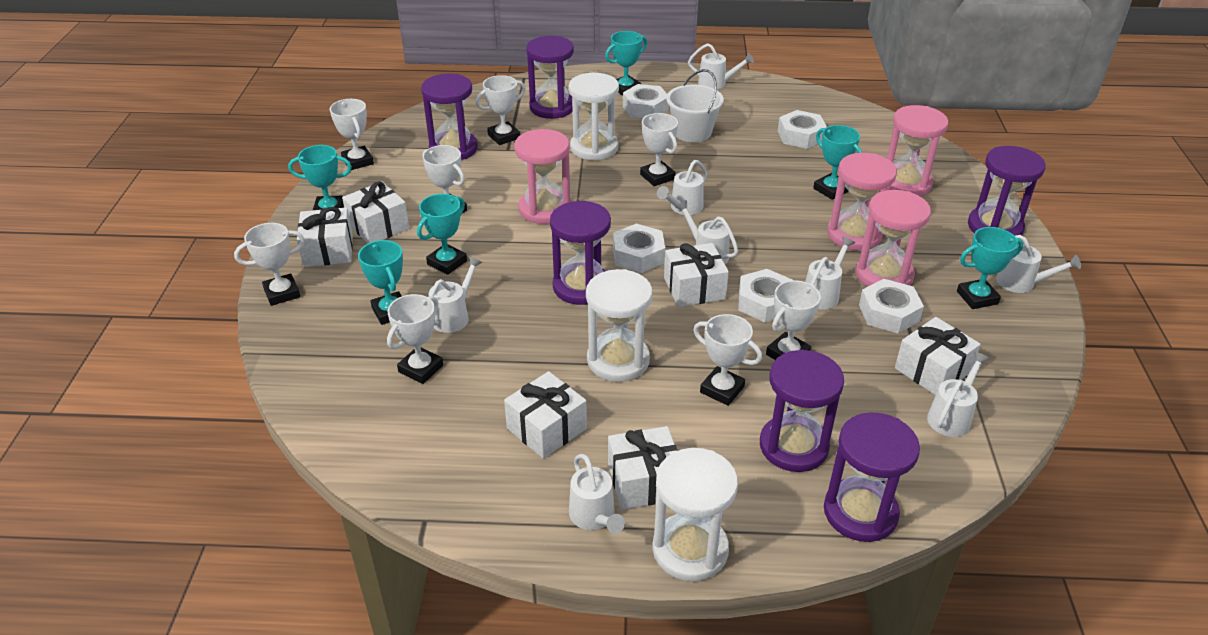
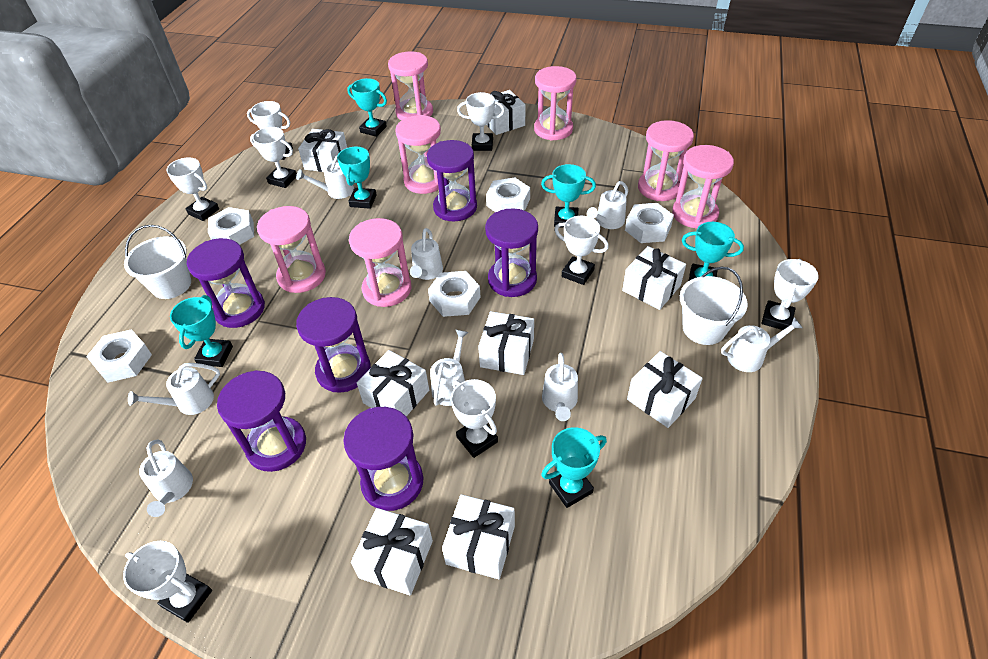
pink hourglass: [514,129,571,224] [827,153,897,251] [856,190,931,287] [887,105,948,196] = 4 -> [257,206,326,293] [349,218,411,307] [388,51,433,120] [395,115,441,194] [534,66,577,141] [638,120,694,201] [672,145,734,229] = 7
white bucket: [666,69,724,143] = 1 -> [124,225,191,299] [680,267,748,345] = 2
white gift: [297,207,353,267] [342,182,409,243] [504,371,587,459] [608,426,677,510] [664,243,729,307] [895,317,981,395] = 6 -> [298,129,347,172] [351,508,433,596] [357,350,429,416] [442,494,515,579] [478,311,534,375] [487,90,525,135] [622,246,686,310] [627,351,703,428] = 8
white hourglass: [569,73,619,161] [586,269,653,382] [652,448,738,581] = 3 -> none = 0

